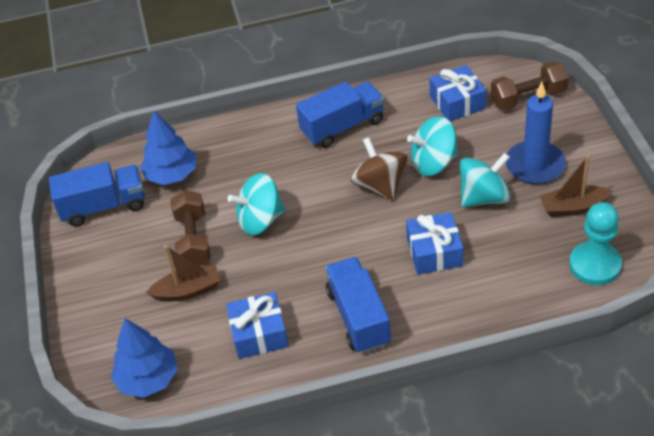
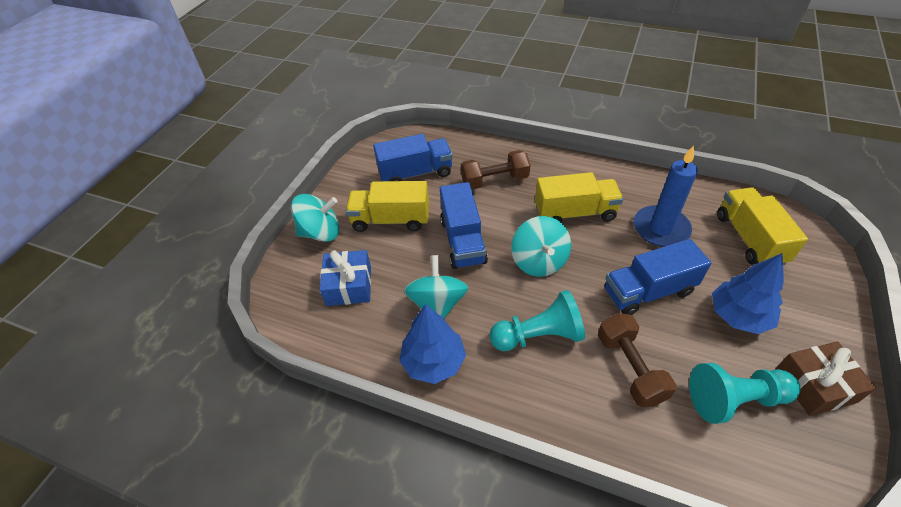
blue gift: [226,292,289,359] [406,212,463,275] [429,65,486,121] = 3 -> [320,250,371,306] = 1
brown boat: [146,245,220,302] [540,156,612,217] = 2 -> none = 0
brown gift: none = 0 -> [776,341,877,416] = 1
brown spinning top: [350,137,408,201] = 1 -> none = 0
turquoise pawn: [569,202,622,285] = 1 -> [489,290,585,351] [689,363,801,424] = 2
yellow truck: none = 0 -> [346,181,429,232] [535,172,623,223] [717,187,808,265] = 3

